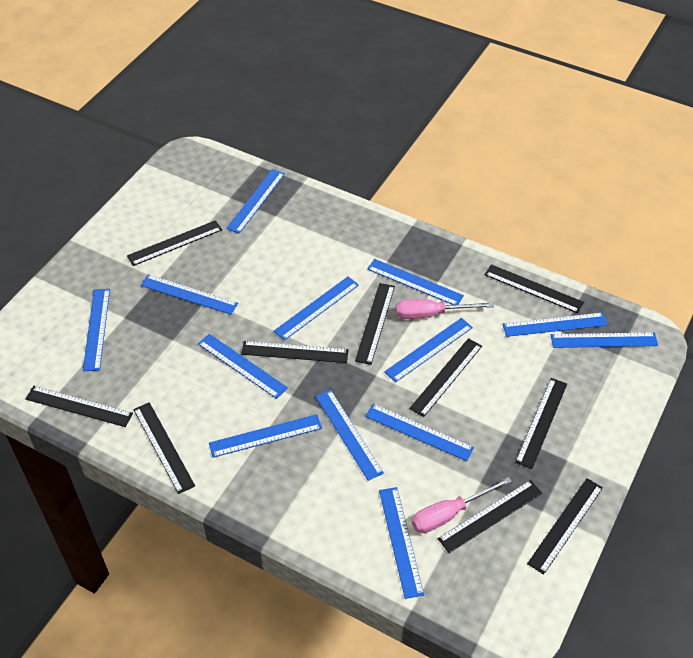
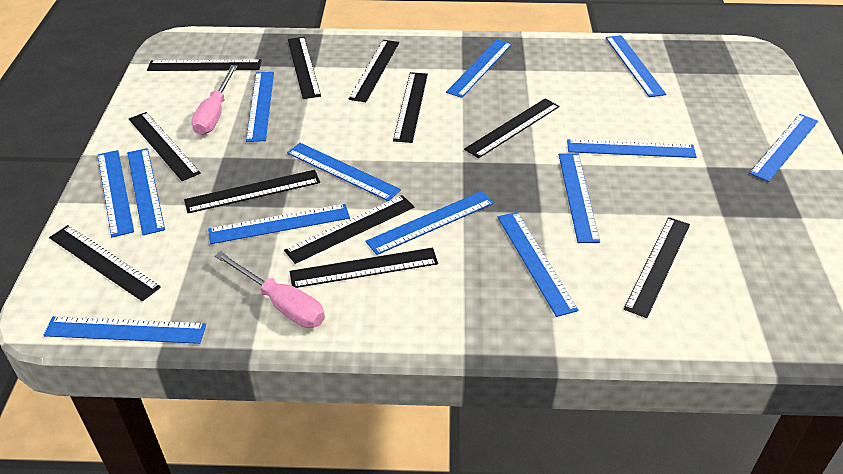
black ruler: [26,386,133,427] [127,220,222,266] [133,402,195,494] [241,341,349,363] [355,283,395,365] [409,338,482,417] [438,480,542,553] [485,264,584,313] [515,378,567,469] [527,478,603,574] = 10 -> [49,225,161,301] [129,112,201,181] [147,59,262,71] [184,170,320,213] [284,195,414,264] [288,37,321,99] [290,248,438,288] [349,40,399,102] [393,72,428,143] [464,98,559,158] [624,217,690,318] = 11

